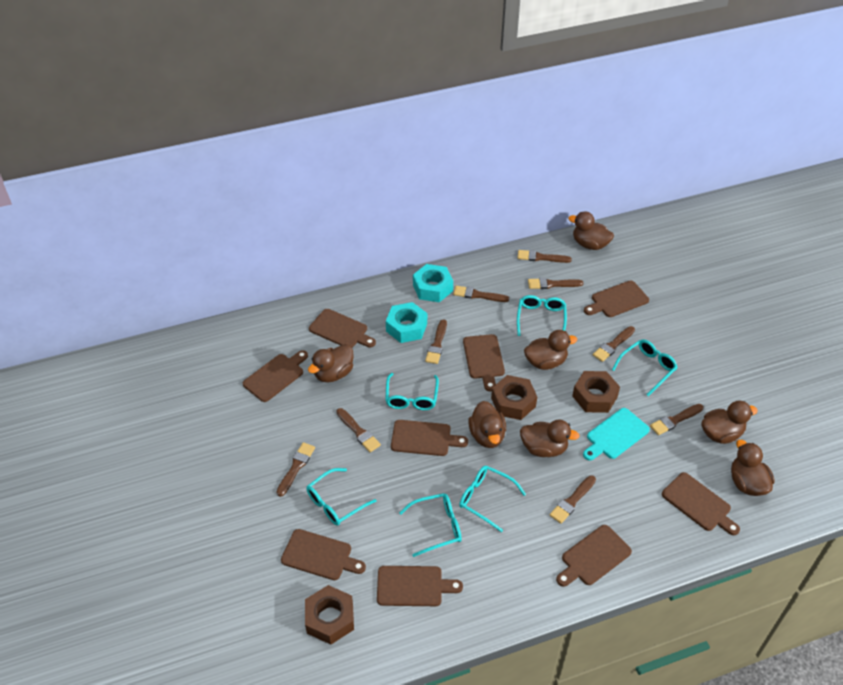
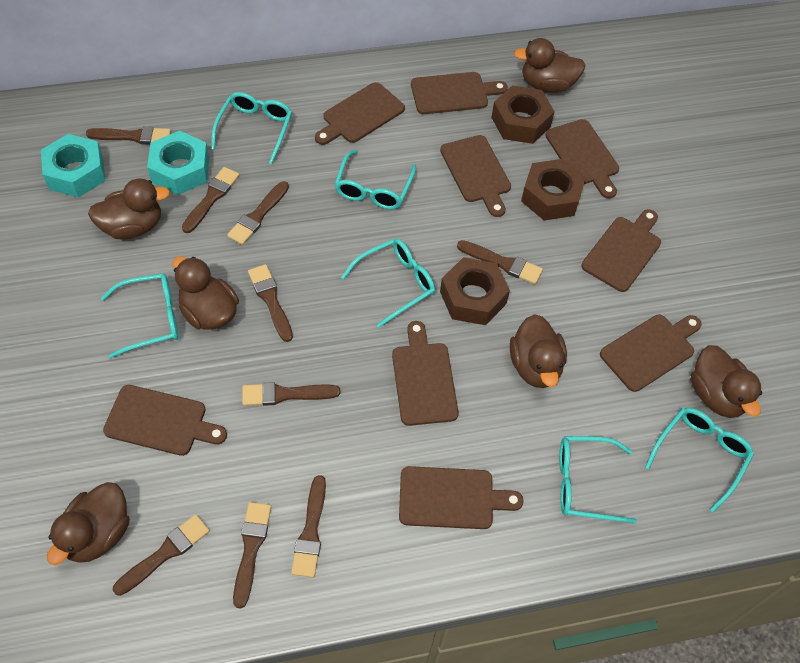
brown duck: [308,344,354,382] [468,401,506,448] [520,420,580,457] [524,330,577,370] [568,211,614,250] [702,401,758,444] [731,440,774,496] = 7 -> [47,482,130,565] [88,178,170,239] [173,256,239,330] [510,314,567,388] [514,38,586,93] [691,345,762,418] = 6
turquoise cutting board: [583,408,650,461] = 1 -> none = 0

